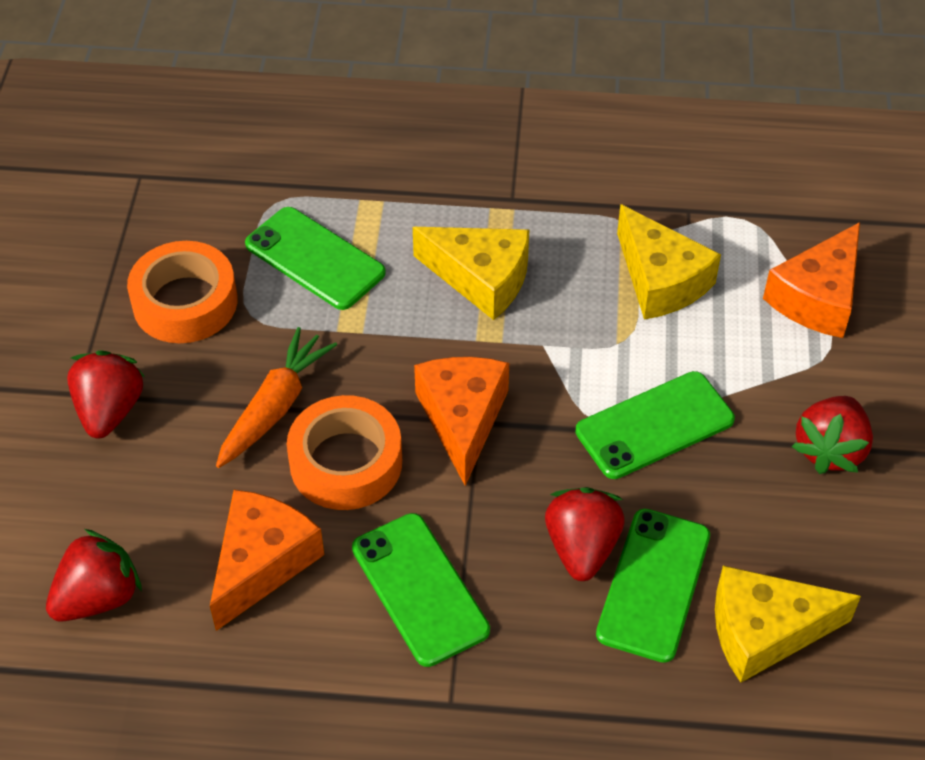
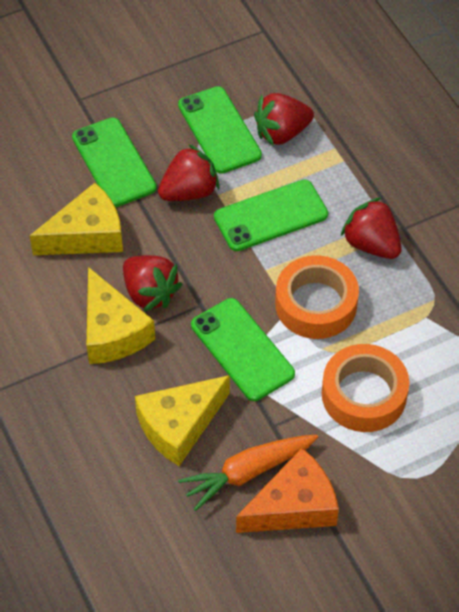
orange cheese: [210,490,324,631] [414,357,509,486] [763,222,860,338] = 3 -> [236,448,339,533] = 1

